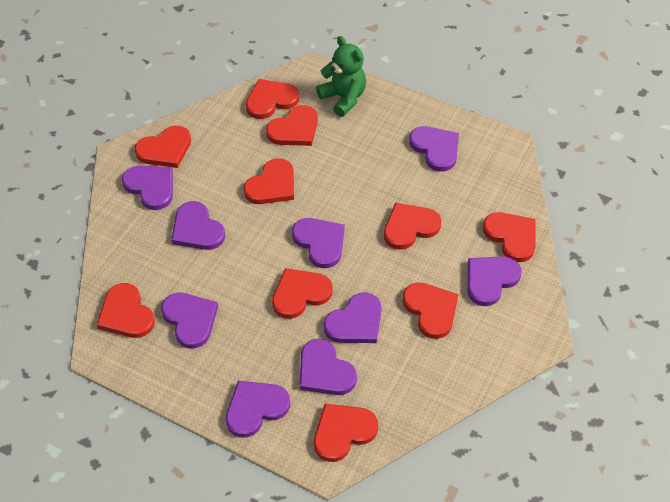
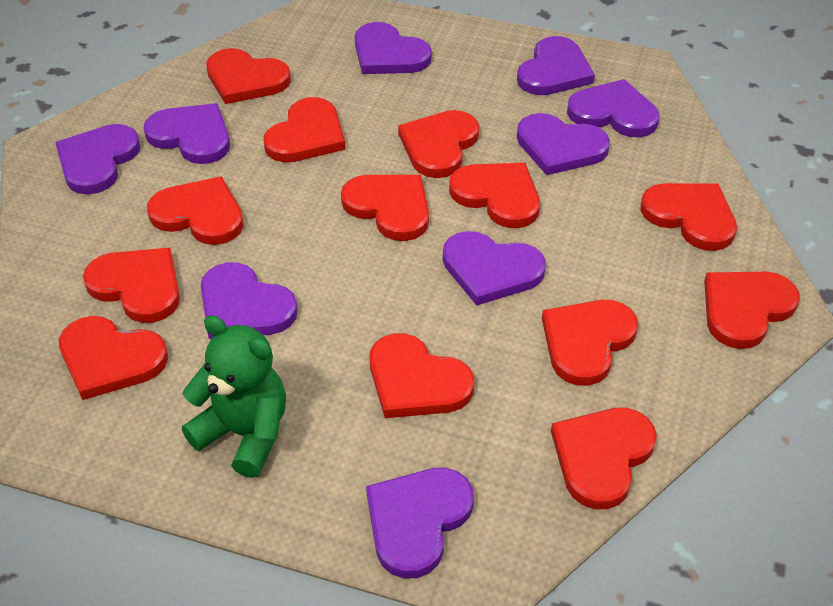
red heart: [97,283,155,338] [135,126,191,168] [243,158,294,204] [246,79,300,119] [266,105,318,146] [272,268,333,319] [314,404,378,462] [384,203,441,250] [402,282,458,339] [483,212,536,262] = 10 -> [59,316,168,400] [83,248,180,323] [147,176,244,245] [206,48,291,104] [263,97,345,162] [341,175,429,241] [370,333,474,418] [398,110,479,178] [449,163,540,228] [542,300,638,386] [551,408,657,509] [641,183,737,251] [704,272,799,349] = 13

